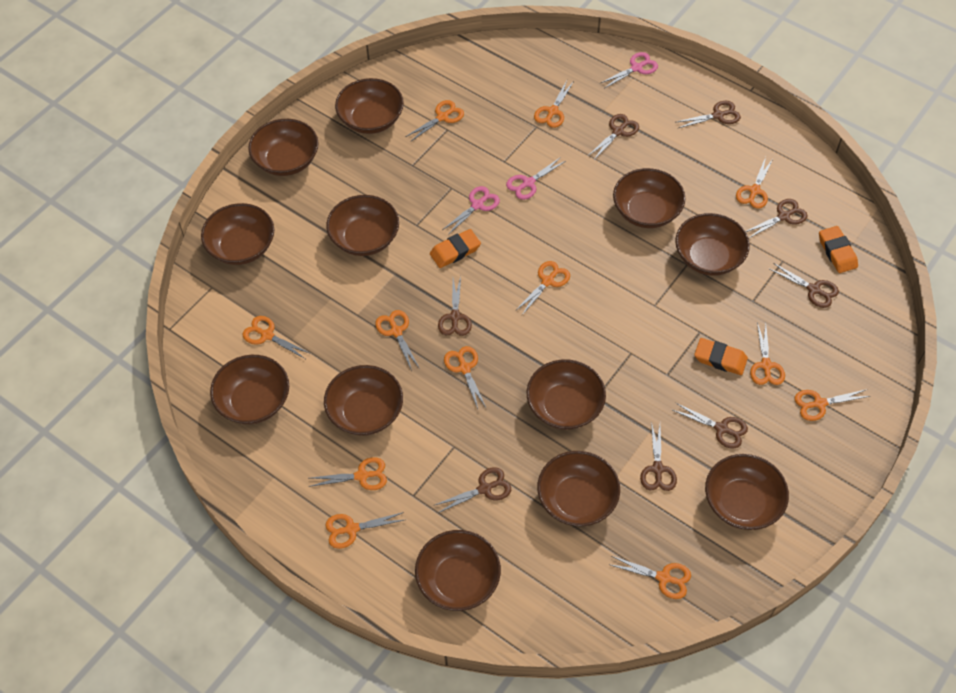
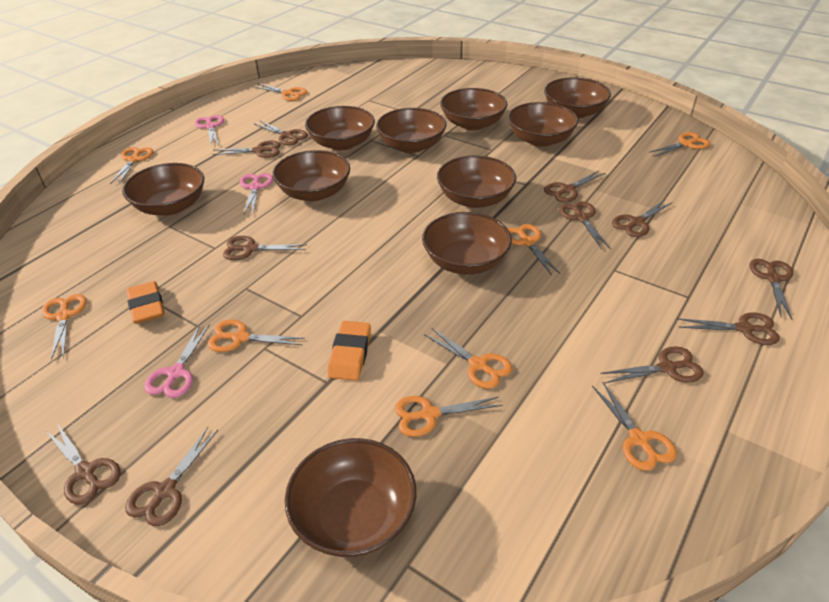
brown bowl: [201,203,274,265] [210,355,289,424] [248,119,318,176] [324,365,403,436] [326,195,399,256] [335,78,404,134] [415,530,501,611] [527,359,606,430] [537,451,620,526] [613,168,685,228] [675,213,750,276] [705,454,789,530] = 12 -> [122,163,204,215] [272,150,350,201] [285,438,416,557] [305,106,375,151] [376,108,446,153] [422,212,512,275] [437,156,516,208] [440,88,507,130] [508,102,579,147] [544,77,611,119] = 10
brown scissors: [435,467,511,513] [438,276,472,336] [588,114,639,160] [640,422,677,491] [673,403,748,449] [677,101,741,128] [745,199,808,238] [770,263,839,308] = 8 -> [46,423,121,505] [125,427,218,526] [212,140,281,158] [223,236,307,260] [255,120,308,145] [544,171,605,202] [559,201,610,249] [600,346,704,383] [612,200,673,237] [677,313,780,345] [750,259,793,320] = 11
orange eraser: [430,229,481,268] [694,338,748,375] [819,226,858,273] = 3 -> [126,281,165,324] [328,321,371,381] = 2
orange scissors: [243,316,311,359] [309,457,387,490] [325,512,404,549] [375,310,420,371] [405,100,464,142] [444,346,486,409] [515,261,570,315] [534,81,574,128] [609,556,691,599] [736,157,773,209] [750,322,785,385] [795,389,870,421] = 12 -> [42,294,87,360] [110,147,153,184] [208,320,305,352] [255,83,307,101] [395,396,502,437] [424,328,512,389] [508,224,560,275] [592,381,677,471] [648,132,710,157] = 9

